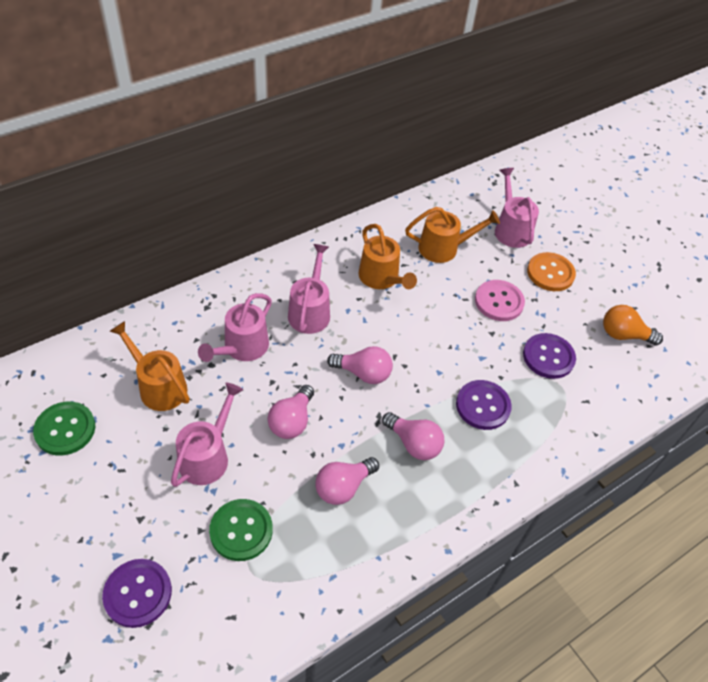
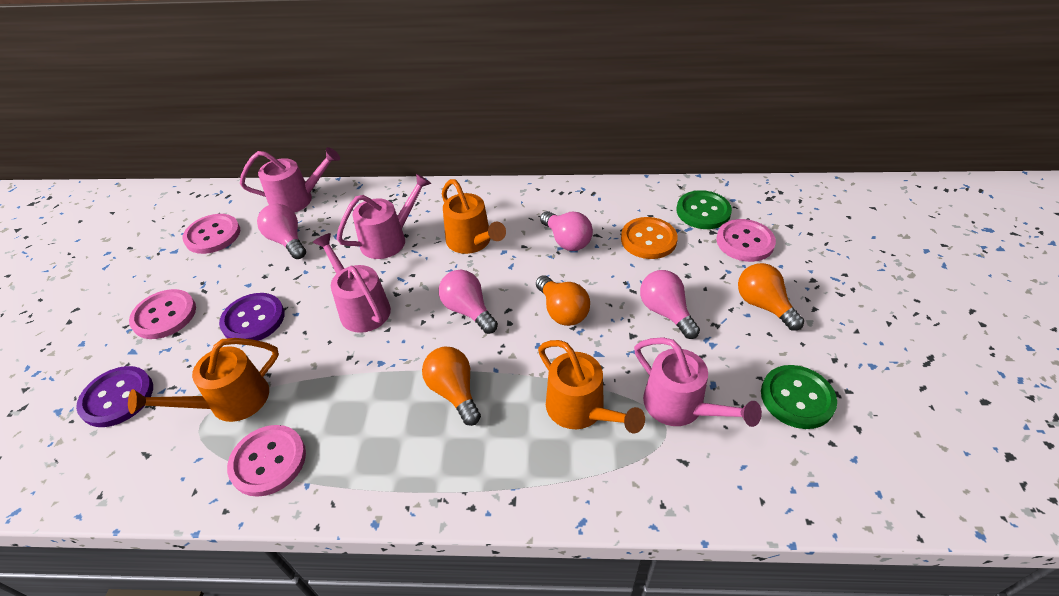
orange light bulb: [603,305,663,345] = 1 -> [422,347,481,426] [536,275,590,326] [738,263,804,331] = 3
pink button: [475,280,525,321] = 1 -> [129,289,196,339] [183,214,240,254] [227,425,306,497] [716,219,776,262] = 4
purple button: [102,559,172,628] [456,380,512,430] [523,333,576,379] = 3 -> [76,366,153,427] [219,293,285,341] = 2

